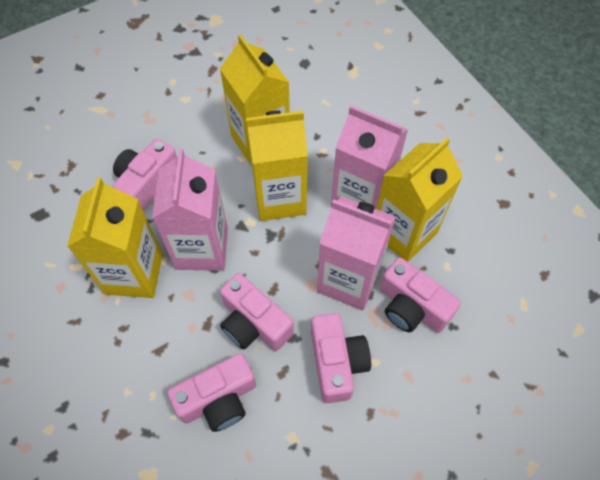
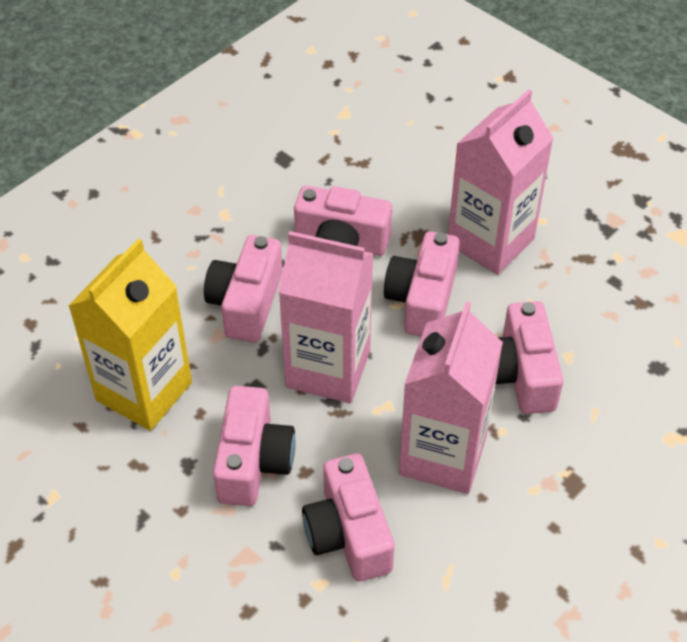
pink camera: [113,139,177,211] [168,353,256,432] [220,273,294,351] [311,313,371,403] [380,257,461,333] = 5 -> [204,235,283,343] [213,386,296,506] [294,186,392,256] [302,454,395,582] [384,231,460,337] [496,301,564,414] = 6
yellow carton: [67,177,163,298] [220,34,290,167] [246,111,308,221] [376,137,463,262] = 4 -> [68,239,192,431] = 1

